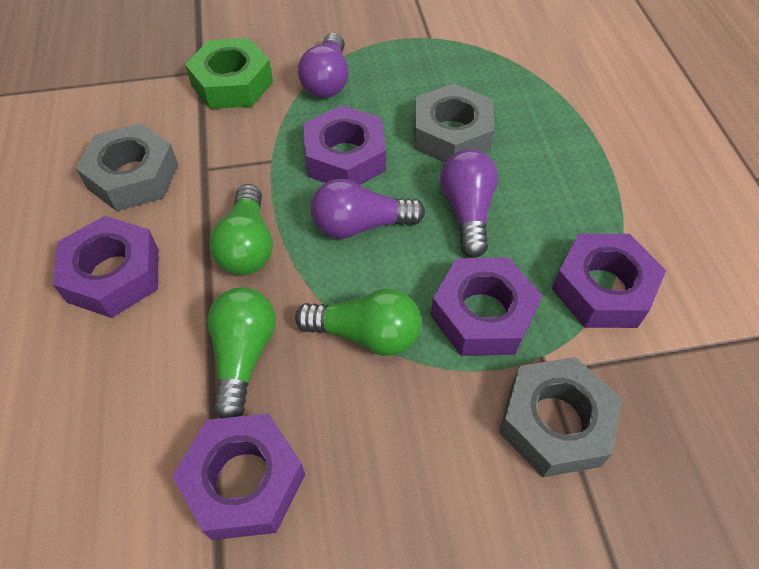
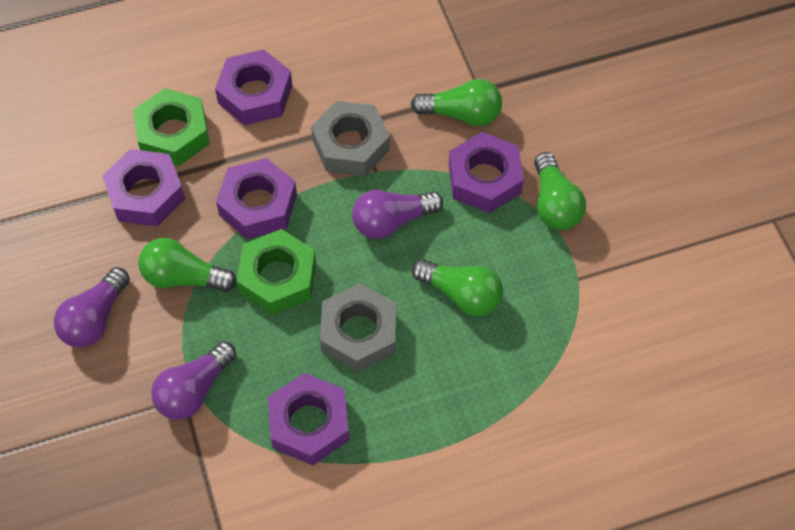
green light bulb: [207,287,276,418] [209,184,273,275] [295,289,421,356] = 3 -> [138,238,237,292] [411,79,502,126] [412,259,503,316] [534,152,586,230] = 4
green nut: [185,38,273,109] = 1 -> [133,88,210,166] [237,229,316,315] = 2
grey nut: [76,123,179,211] [414,83,494,163] [499,357,622,477] = 3 -> [311,101,390,176] [320,283,396,372] = 2

